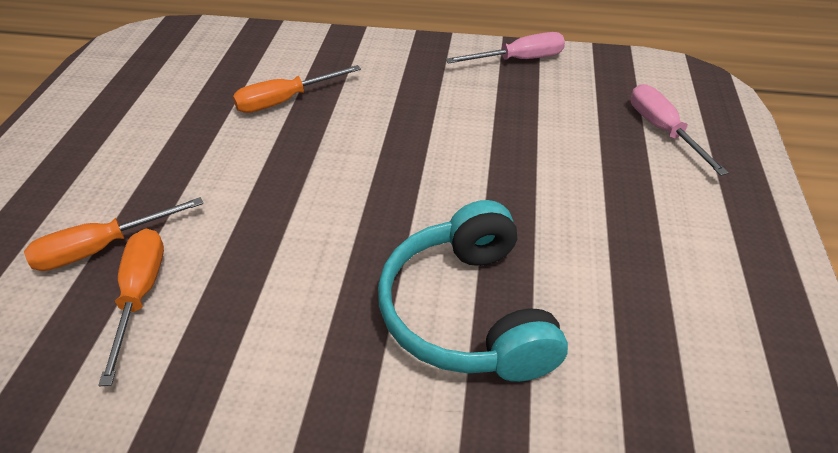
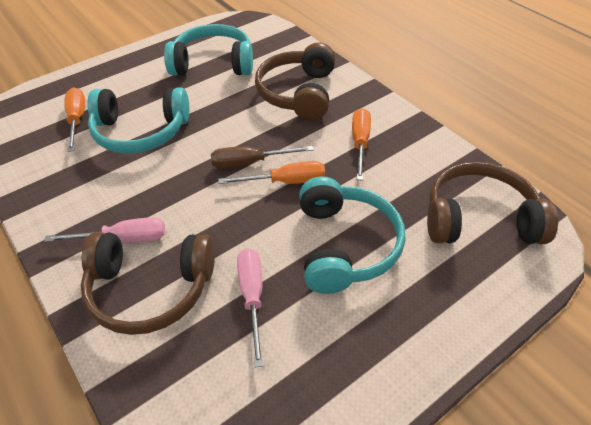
brown headphones: none = 0 -> [81,232,215,335] [255,42,335,121] [427,162,558,244] = 3
brown screwdriver: none = 0 -> [211,146,314,169] = 1
turquoise headphones: [378,200,568,382] = 1 -> [87,88,189,154] [164,24,253,75] [299,177,405,294] = 3

